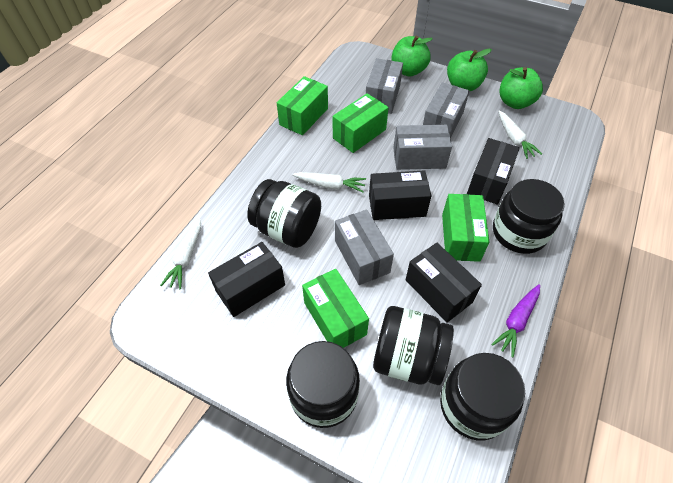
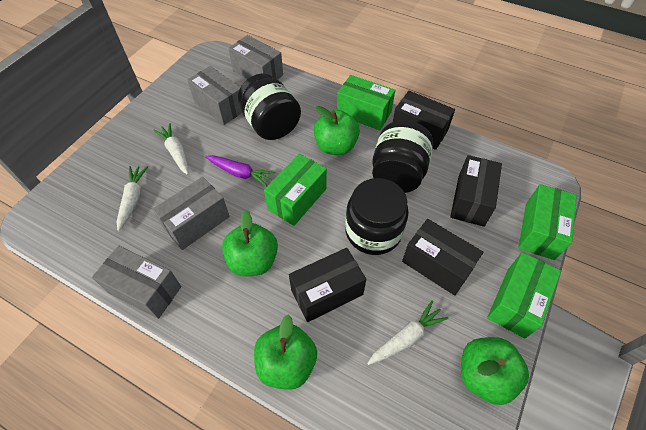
black jar: [247,179,321,248] [286,341,360,428] [373,306,454,385] [440,353,525,440] [493,179,565,254] = 5 -> [238,73,301,140] [345,178,409,255] [372,120,433,193] = 3
green apple: [391,35,433,77] [447,48,492,91] [499,67,543,109] = 3 -> [222,210,278,276] [254,315,317,390] [314,106,360,155] [461,337,529,405] = 4

